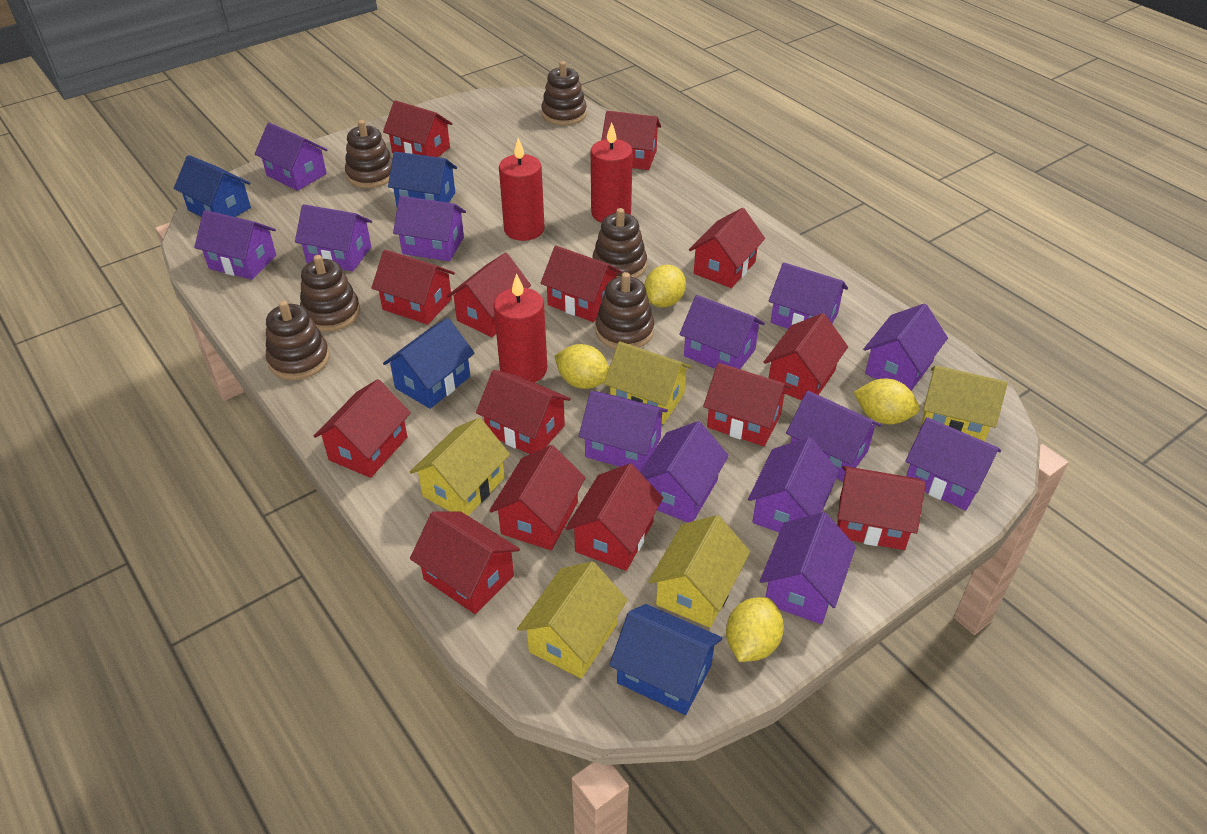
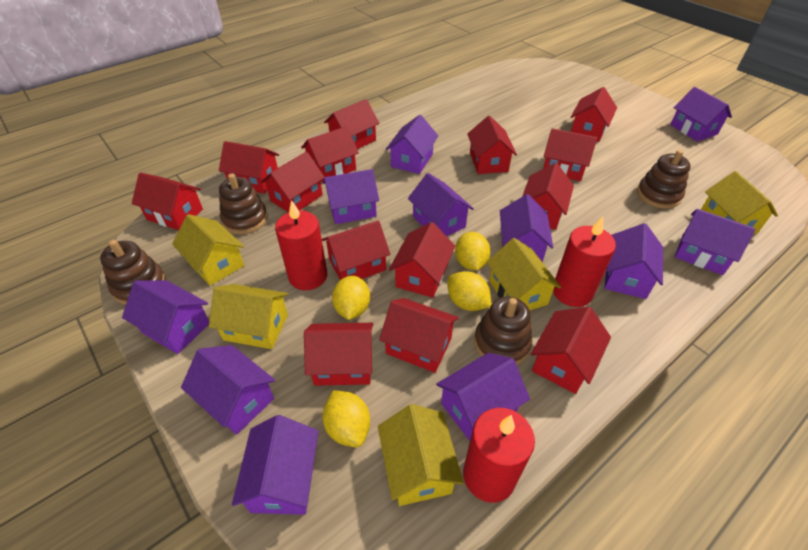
blue house: [174,155,251,217] [383,318,475,409] [388,152,457,207] [609,604,722,715] = 4 -> none = 0
brown stacking toy: [266,300,330,380] [300,255,360,332] [345,120,393,188] [541,61,587,125] [592,208,647,279] [596,272,654,349] = 6 -> [100,240,166,305] [219,173,268,234] [474,297,532,365] [637,150,691,209] = 4
purple house: [194,210,276,280] [255,123,327,191] [295,204,372,271] [393,196,466,261] [578,391,668,472] [640,421,729,522] [679,295,765,369] [748,437,839,533] [760,512,856,624] [769,262,848,329] [786,391,881,482] [863,304,948,391] [905,417,1001,510] = 13 -> [122,280,209,354] [181,345,275,435] [232,415,319,515] [323,169,379,224] [386,115,438,174] [408,173,474,236] [436,353,530,441] [500,194,553,262] [604,223,663,299] [670,87,732,142] [675,209,755,275] = 11

